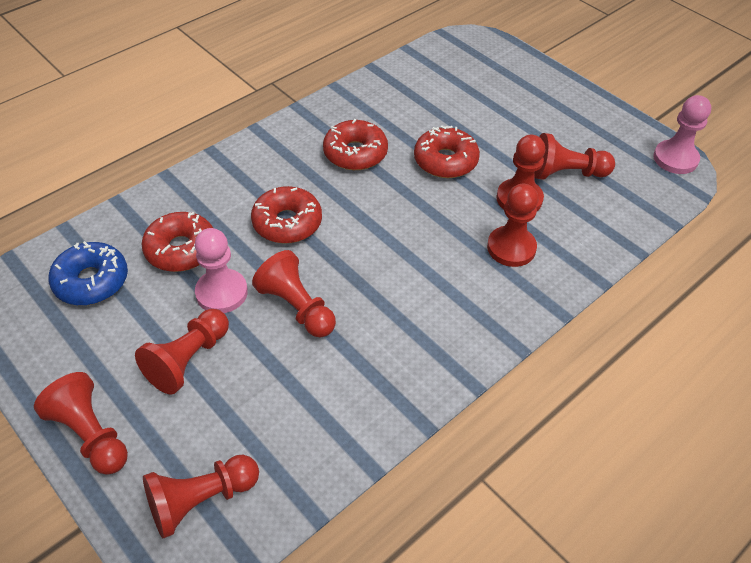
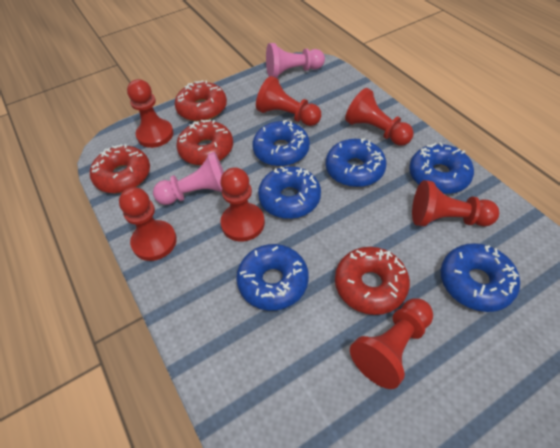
blue donut: [48,241,128,305] = 1 -> [236,244,309,311] [252,120,310,167] [258,166,321,219] [326,138,386,187] [409,142,474,194] [441,243,520,312] = 6

